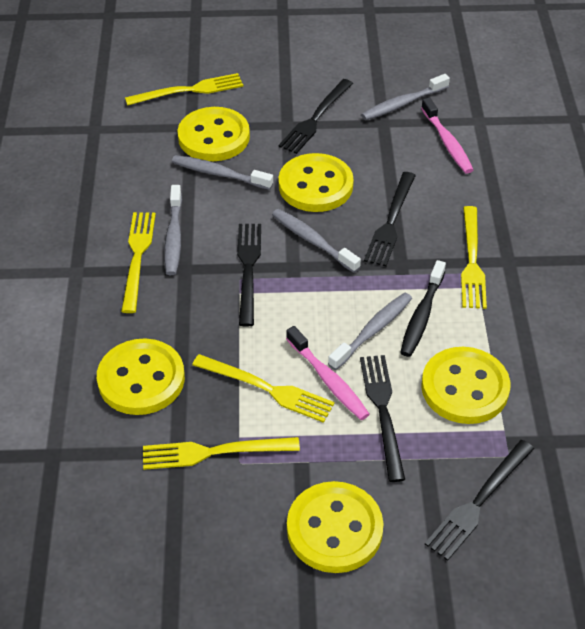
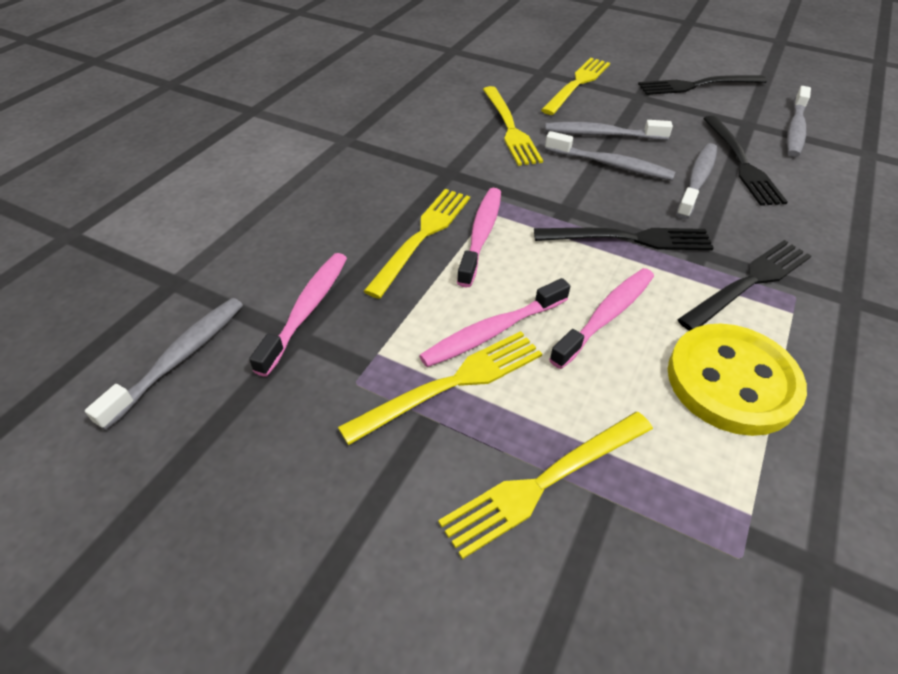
black fork: [237,224,261,327] [278,79,353,154] [360,355,405,482] [364,172,416,266] [425,440,534,561] = 5 -> [534,228,714,250] [638,75,767,95] [677,240,811,331] [703,116,788,206] = 4
black toothbrush: [400,260,446,357] = 1 -> none = 0
pink toothbrush: [286,326,370,420] [421,98,473,174] = 2 -> [249,253,347,377] [419,278,570,367] [457,188,501,288] [549,268,654,369] = 4
yellow button: [97,338,185,415] [177,107,250,161] [279,153,354,212] [287,481,384,573] [421,347,510,424] = 5 -> [668,324,807,436] = 1

